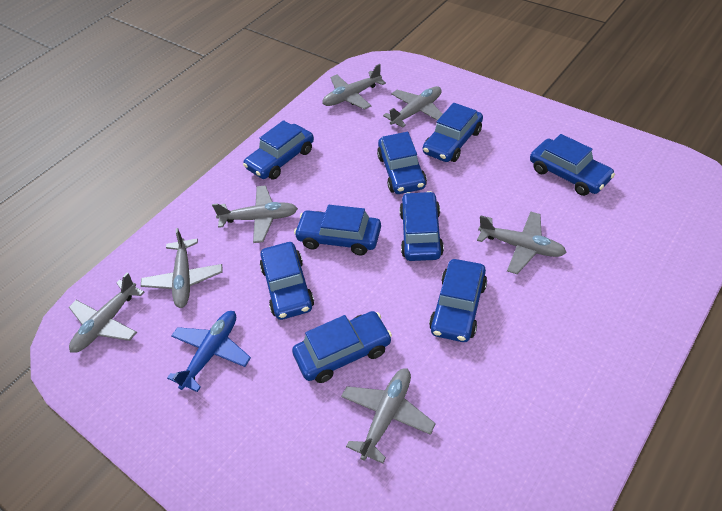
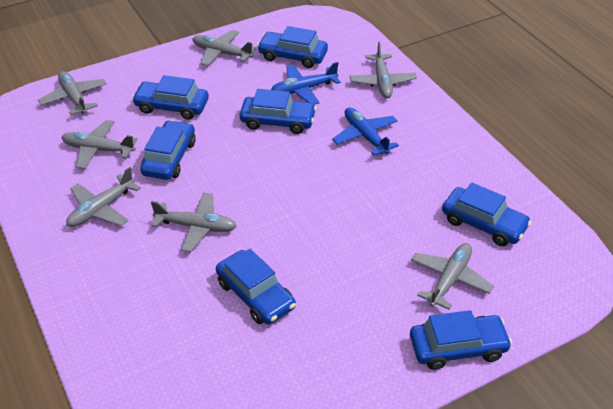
blue car: [243,120,314,179] [260,242,314,320] [292,311,392,383] [294,205,381,255] [377,132,427,194] [399,191,444,261] [423,103,483,162] [429,259,487,342] [530,134,615,196] = 9 -> [132,75,209,120] [140,120,196,180] [216,249,296,325] [239,89,317,134] [257,26,328,68] [410,310,512,370] [442,182,531,246] = 7
blue plane: [167,311,251,392] = 1 -> [271,62,341,105] [332,107,399,156] = 2

